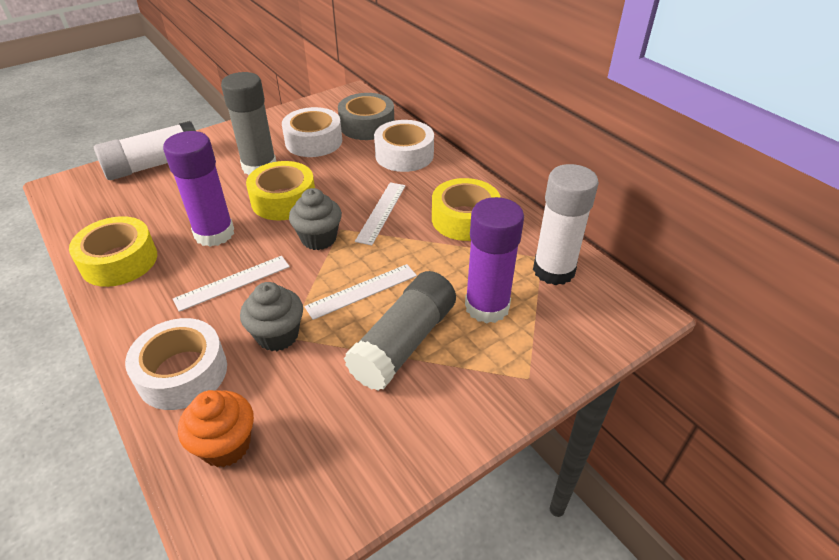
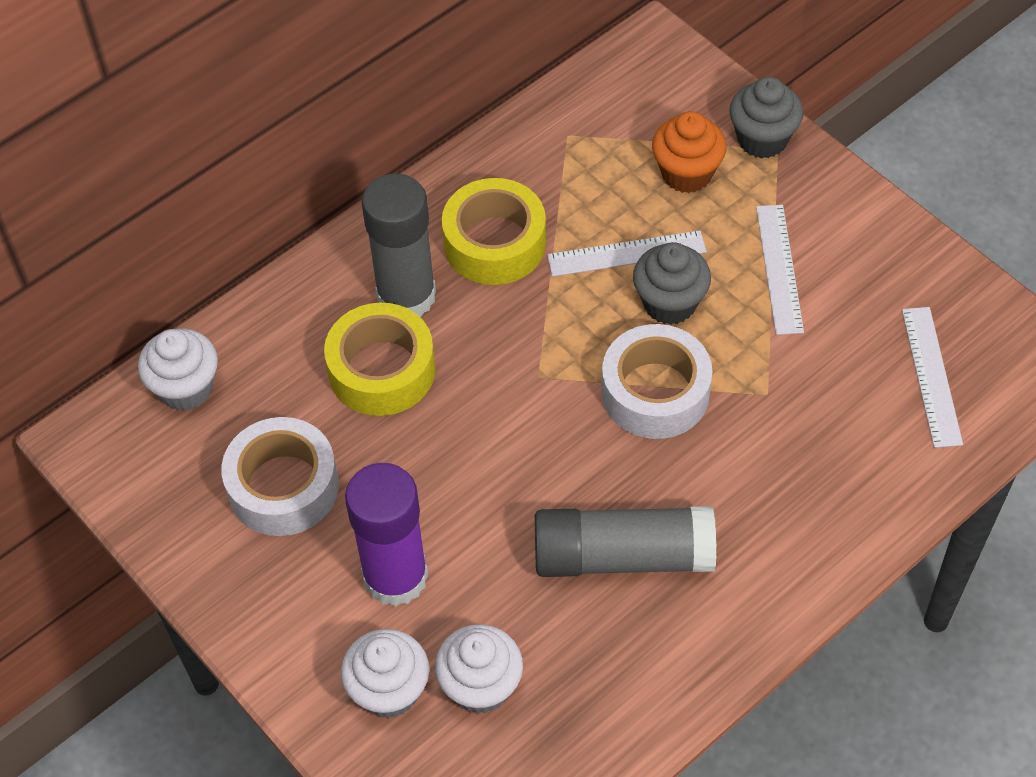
grey tape: [338,93,394,140] = 1 -> none = 0
purple glue stick: [163,131,234,247] [465,197,524,323] = 2 -> [345,463,428,607] = 1
white cupcake: none = 0 -> [138,329,218,411] [341,629,429,718] [435,624,523,714] = 3
white glue stick: [94,121,196,180] [533,164,599,285] = 2 -> none = 0
white tape: [125,318,227,410] [282,107,342,157] [374,120,434,172] = 3 -> [221,417,339,536] [602,324,712,439] = 2
yellow tape: [69,216,157,287] [246,161,315,221] [432,178,501,241] = 3 -> [324,303,435,416] [442,178,546,285] = 2

